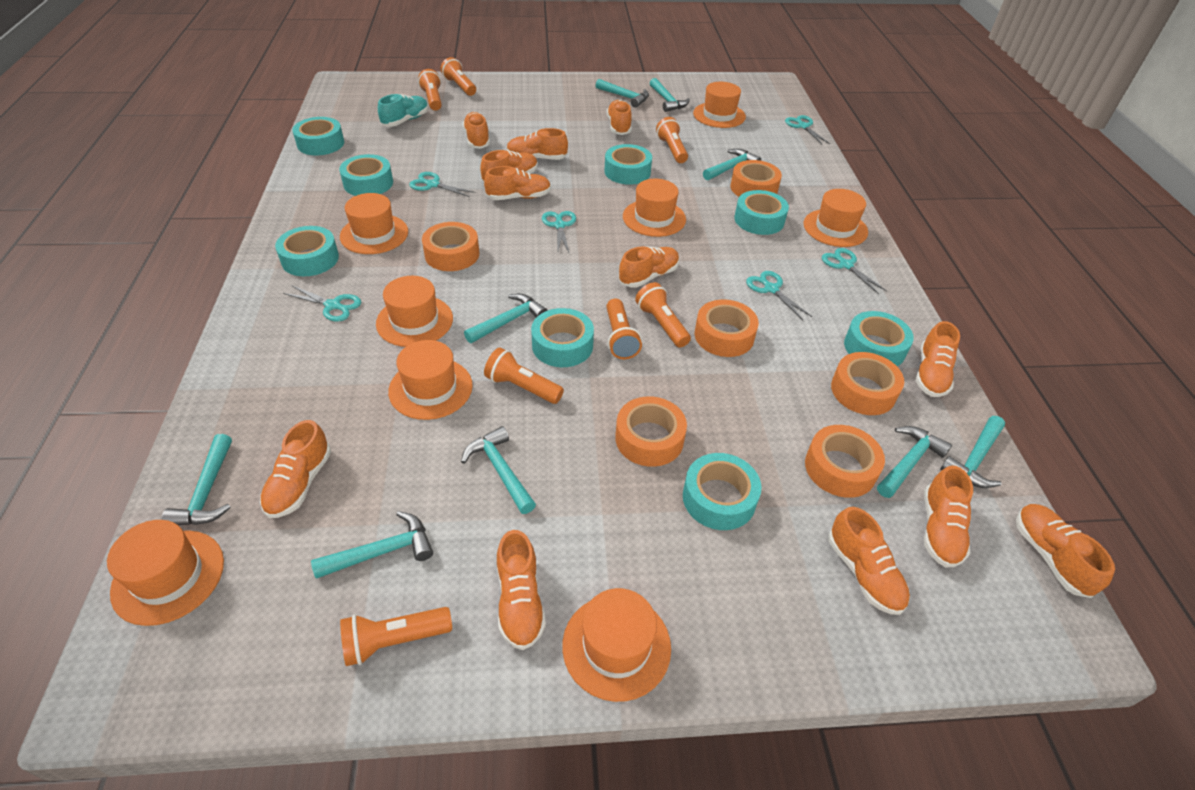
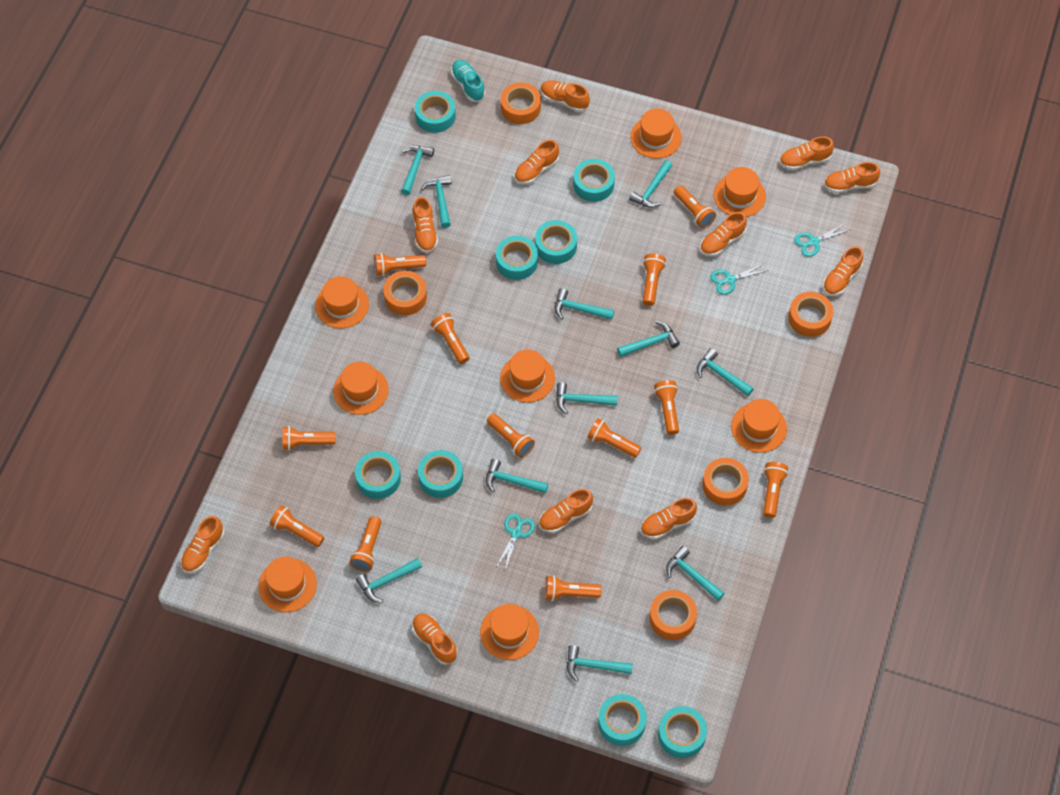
orange flashlight: [340,607,452,666] [418,69,442,111] [440,57,476,96] [484,347,564,404] [606,299,642,359] [635,282,691,347] [656,117,688,163] = 7 -> [270,505,324,547] [283,426,336,450] [349,516,381,571] [374,253,426,276] [431,313,469,364] [487,413,535,458] [545,576,602,601] [587,418,641,458] [643,253,666,306] [654,380,679,435] [674,185,716,229] [763,462,788,518] = 12
orange shoe: [260,420,331,518] [463,112,490,149] [480,150,538,183] [484,166,551,200] [497,530,546,650] [507,128,568,160] [607,100,632,135] [618,246,679,288] [828,507,910,615] [916,321,960,397] [924,466,973,567] [1016,504,1115,598] = 12 -> [180,516,224,573] [412,197,438,253] [412,614,458,665] [514,140,559,184] [539,489,593,533] [541,80,590,112] [641,498,697,539] [700,212,747,256] [779,136,834,170] [823,246,863,296] [824,162,880,193] = 11
orange tape: [422,222,479,271] [615,396,687,467] [695,299,759,357] [730,160,782,196] [805,425,885,498] [831,352,904,415] = 6 -> [383,271,427,315] [501,82,541,124] [649,590,697,640] [703,458,749,505] [788,292,833,337] = 5
turquoise hammer: [162,434,232,526] [311,511,433,579] [461,426,536,514] [464,294,548,343] [596,79,649,108] [650,78,690,112] [703,149,761,180] [877,426,952,498] [940,416,1005,488] = 9 -> [356,558,422,603] [401,145,434,195] [421,175,452,228] [486,459,548,493] [554,288,614,320] [556,382,618,415] [567,645,633,682] [617,321,680,357] [629,160,673,208] [666,546,725,601] [697,348,754,396] = 11
turquoise scissors: [283,285,361,322] [409,172,476,197] [542,211,576,252] [746,271,812,320] [785,115,830,144] [822,248,887,294] = 6 -> [496,514,535,571] [710,263,769,294] [794,223,850,257] = 3

